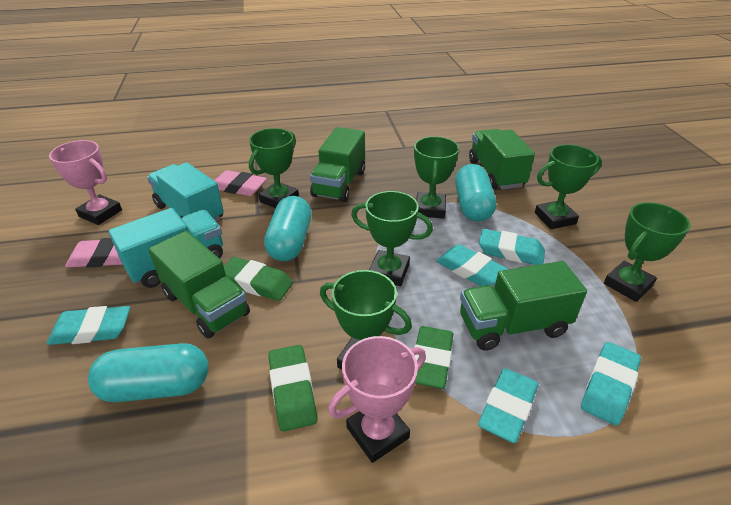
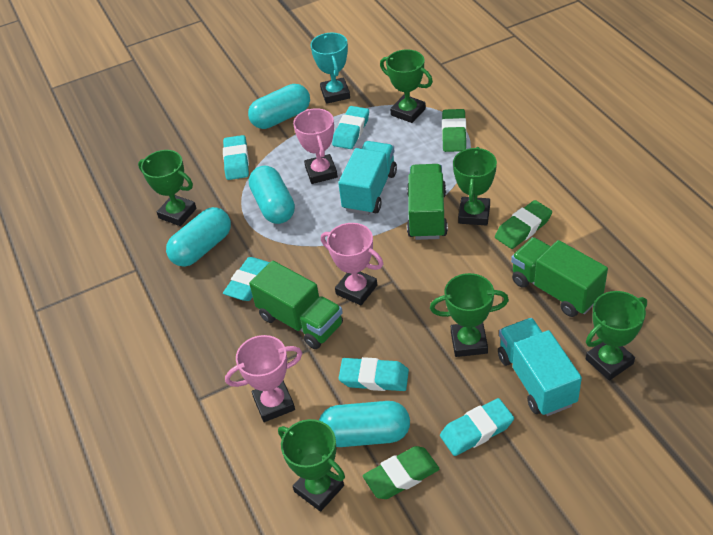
green truck: [149,231,250,338] [310,127,365,202] [460,261,587,351] [469,129,535,190] = 4 -> [249,261,343,349] [407,164,448,240] [511,237,608,317] = 3
pink eraser: [65,238,122,268] [214,170,267,196] = 2 -> none = 0
pink trophy: [49,140,122,225] [328,336,426,463] = 2 -> [225,335,302,422] [293,108,338,184] [321,223,383,305] = 3
turquoise capsule: [88,343,209,402] [264,196,311,261] [455,164,496,222] = 3 -> [166,207,231,267] [248,84,310,129] [249,166,295,224] [319,401,410,447] = 4
turquoise trophy: none = 0 -> [311,33,350,104] = 1

